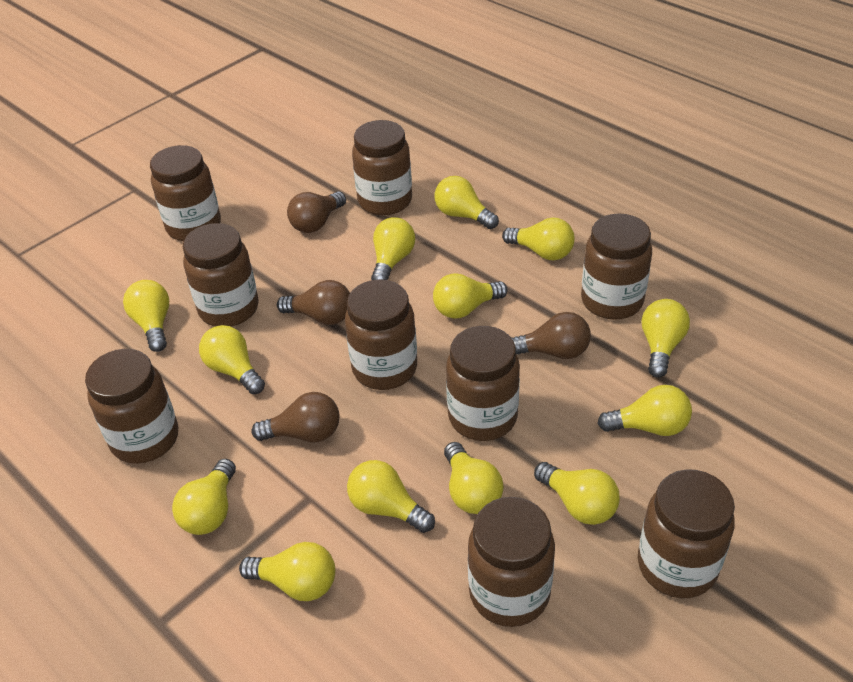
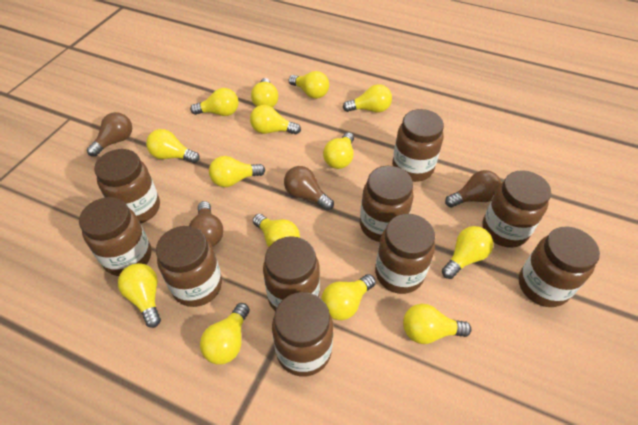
brown jar: [85,349,178,464] [150,145,221,241] [183,223,259,326] [345,279,417,390] [352,120,412,215] [446,326,520,441] [468,497,555,627] [581,213,652,320] [638,469,735,598] = 9 -> [79,197,152,276] [94,149,160,223] [156,226,222,307] [263,236,320,311] [272,292,333,377] [360,166,414,242] [375,214,435,294] [392,109,444,182] [482,170,551,248] [519,226,600,307] = 10
yellow light bulb: [123,280,169,352] [172,459,236,535] [199,325,265,394] [239,542,335,601] [347,460,435,533] [371,217,415,280] [433,273,508,319] [435,176,499,229] [444,442,503,514] [502,218,575,260] [534,462,620,525] [597,385,692,436] [641,299,690,378] = 13 -> [118,263,161,328] [146,129,200,163] [190,88,238,116] [200,303,250,364] [209,156,265,187] [250,105,301,135] [251,78,278,107] [253,214,300,247] [289,71,329,99] [321,274,376,320] [323,132,354,169] [343,84,392,112] [403,304,471,344] [442,226,493,279] = 14

